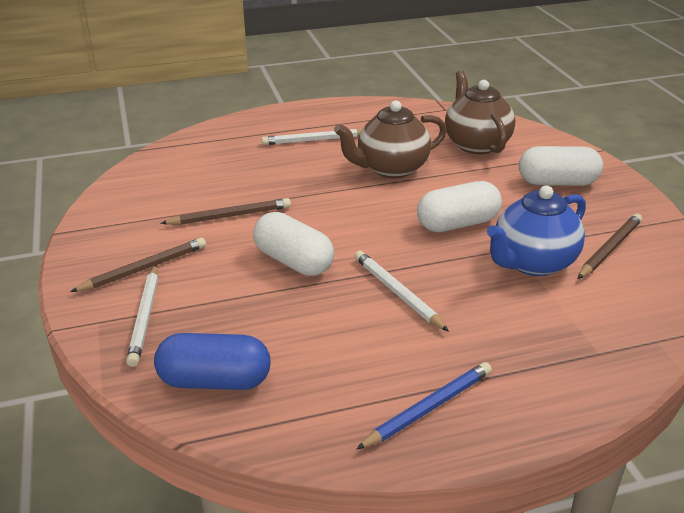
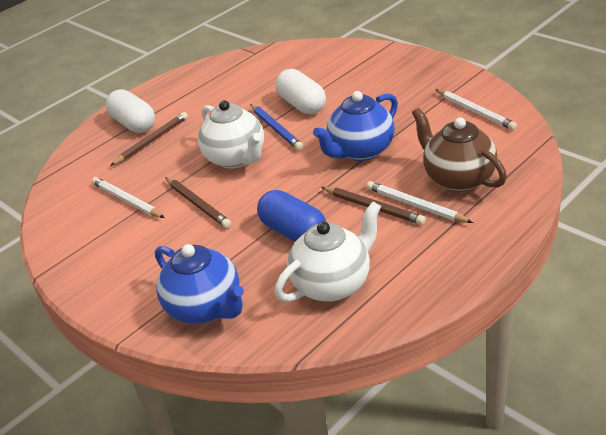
blue teapot: [487,186,586,276] = 1 -> [155,244,244,324] [313,91,398,161] = 2
brown teapot: [334,100,447,179] [445,71,515,155] = 2 -> [412,108,507,192] = 1
white capsule: [253,212,334,276] [417,181,502,232] [519,146,603,186] = 3 -> [106,89,155,133] [276,69,326,114] = 2
white teapot: none = 0 -> [198,100,264,169] [275,201,381,302] = 2

